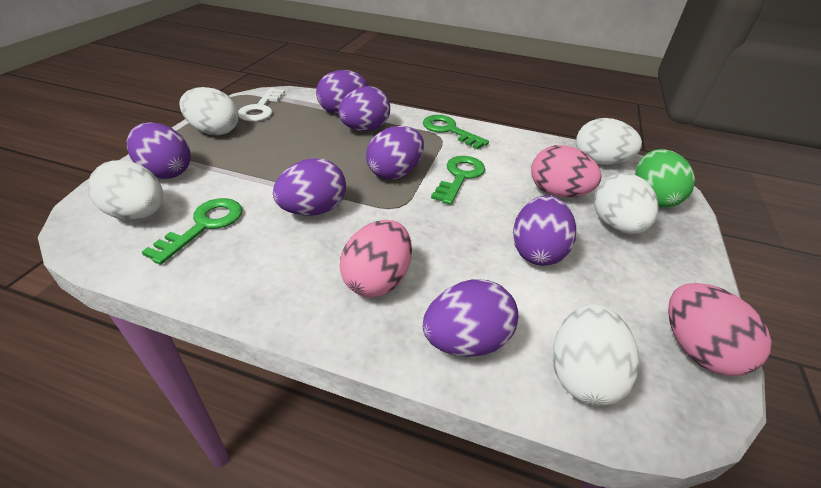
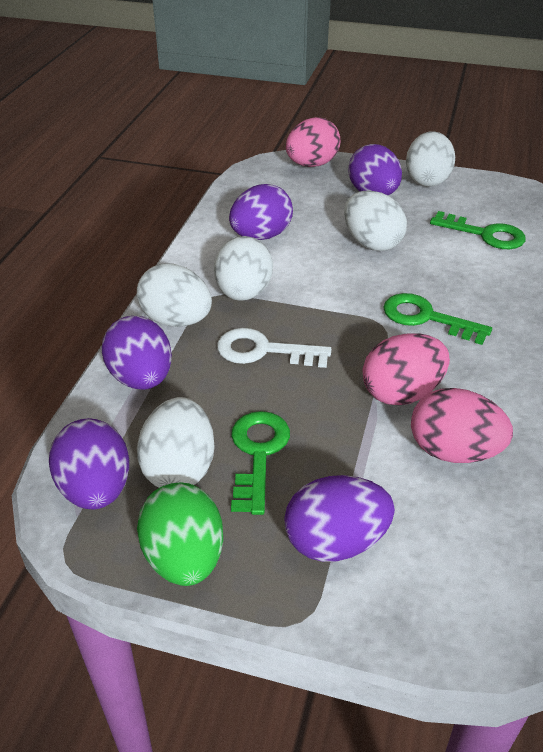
purple egg: [127,122,191,179] [273,158,346,216] [316,70,368,114] [339,86,390,131] [366,126,424,179] [423,279,519,357] [513,196,576,266] = 7 -> [49,418,129,509] [102,316,172,390] [229,184,293,240] [284,475,395,562] [348,144,402,195] = 5

